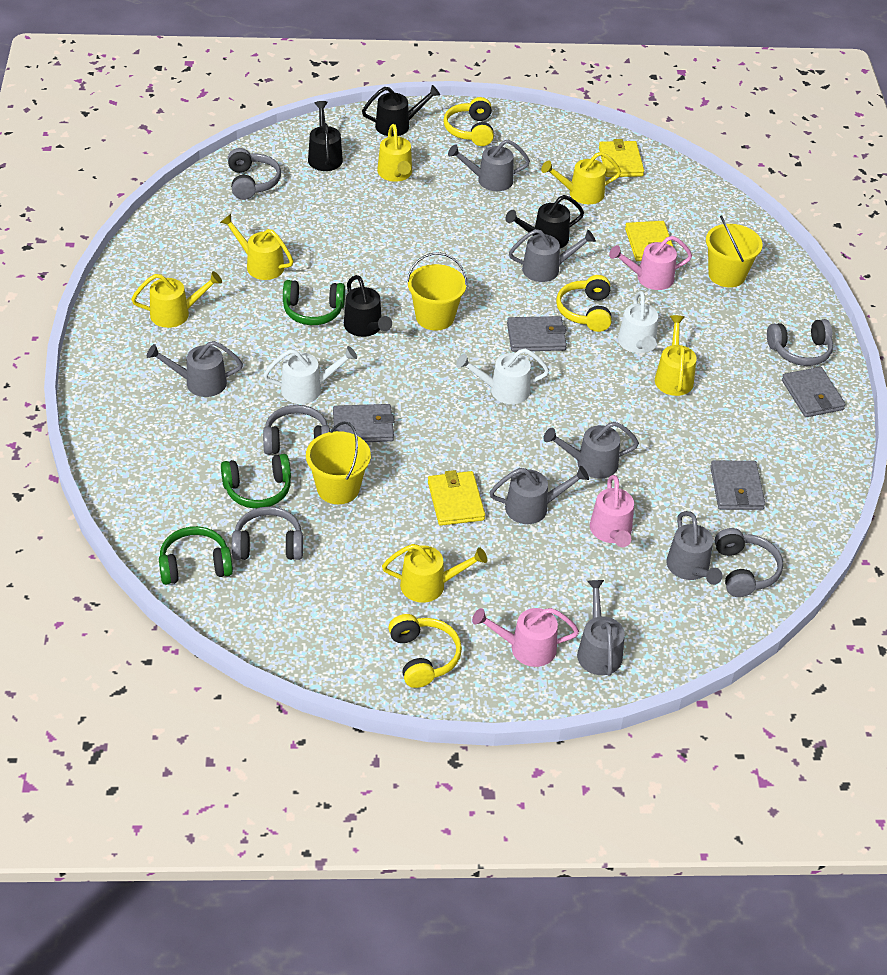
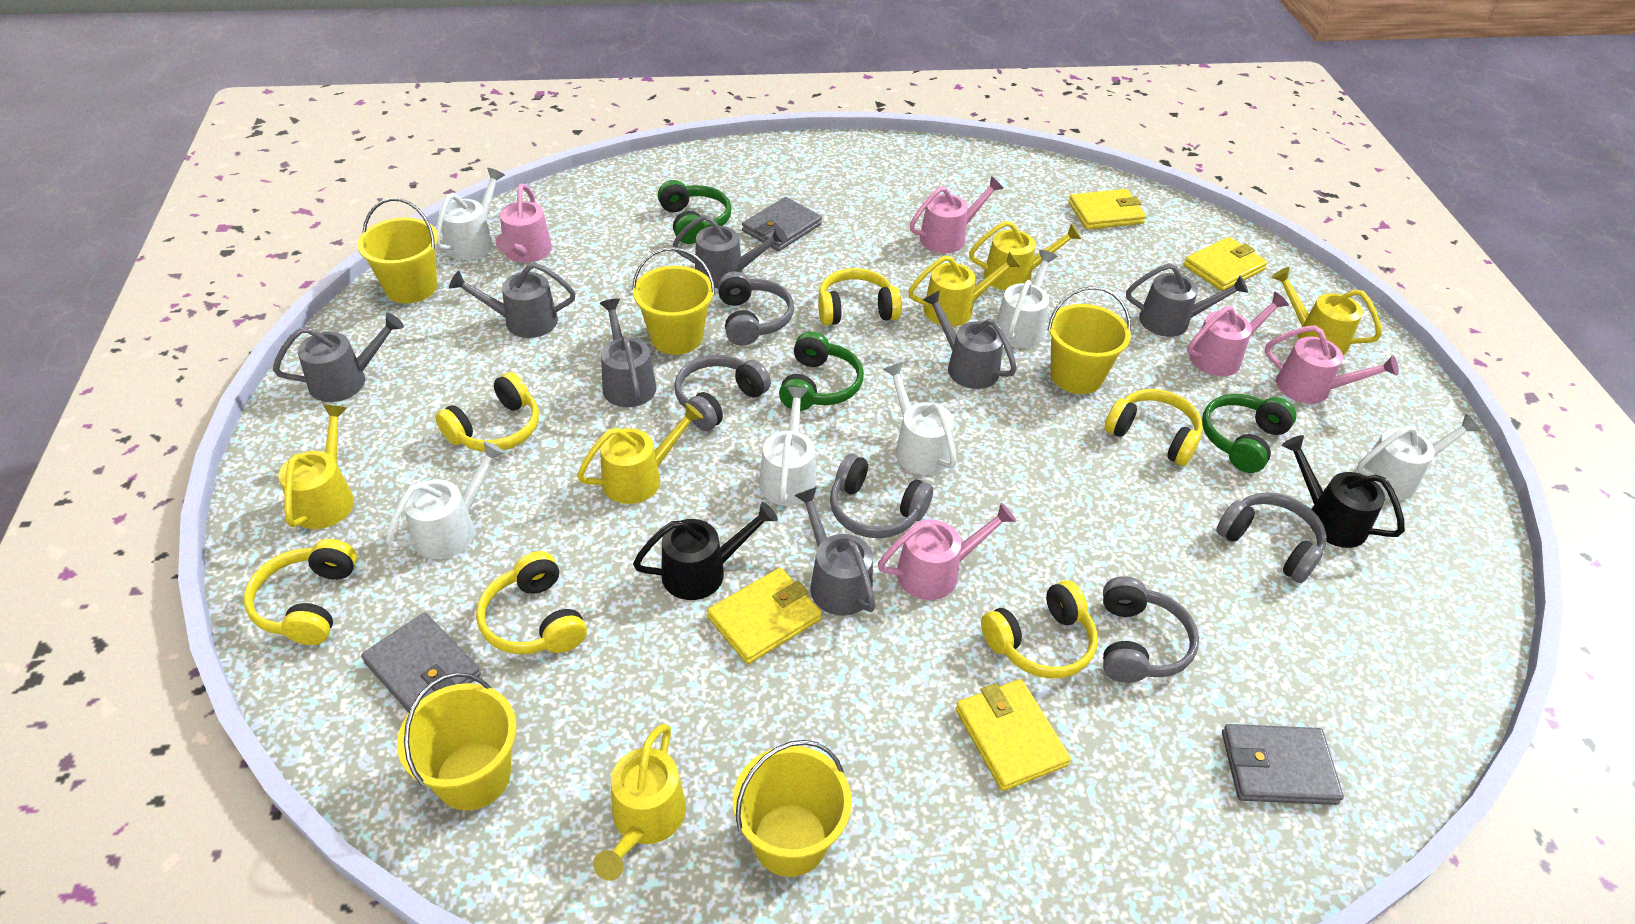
black watering can: [308,101,343,171] [344,275,392,337] [362,85,440,136] [505,195,584,248] = 4 -> [633,502,778,600] [1282,435,1405,548] = 2
grey wallet: [333,404,394,442] [507,316,567,352] [710,461,765,510] [782,367,846,417] = 4 -> [361,612,481,713] [742,197,822,251] [1222,724,1344,805] = 3
pink watering can: [472,608,579,667] [590,475,634,547] [609,236,692,290] = 3 -> [496,184,552,263] [878,503,1016,600] [910,176,1004,253] [1187,292,1289,376] [1265,325,1399,404] = 5
white watering can: [263,346,357,404] [456,349,549,404] [618,291,658,353] = 3 -> [386,441,505,559] [436,168,505,260] [759,387,817,506] [883,362,957,475] [996,250,1057,348] [1357,414,1481,500] = 6
yellow bucket: [306,422,371,504] [407,252,467,330] [706,215,763,288] = 3 -> [357,198,438,303] [397,673,517,811] [632,247,715,355] [733,740,852,877] [1048,286,1131,394] = 5
yellow headphones: [388,614,462,688] [444,97,494,146] [556,275,612,332] = 3 -> [244,539,357,645] [435,372,539,452] [476,551,587,654] [818,268,902,325] [981,580,1098,679] [1105,389,1203,466] = 6
yellow wallet: [428,470,485,526] [599,139,644,177] [625,221,674,261] = 3 -> [707,568,822,664] [955,679,1071,791] [1068,189,1146,230] [1183,237,1268,291] = 4

